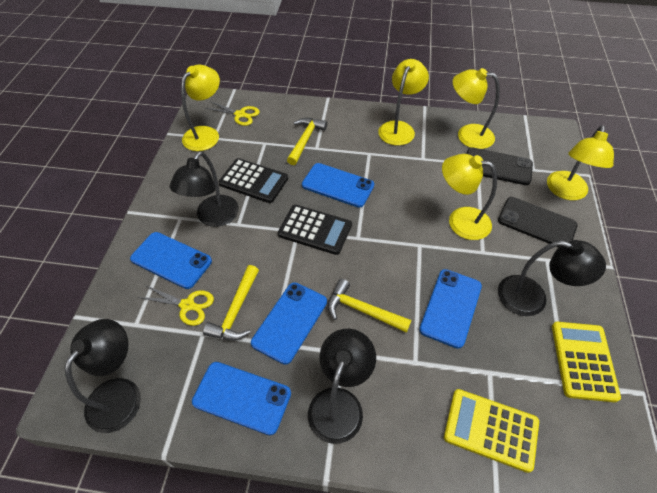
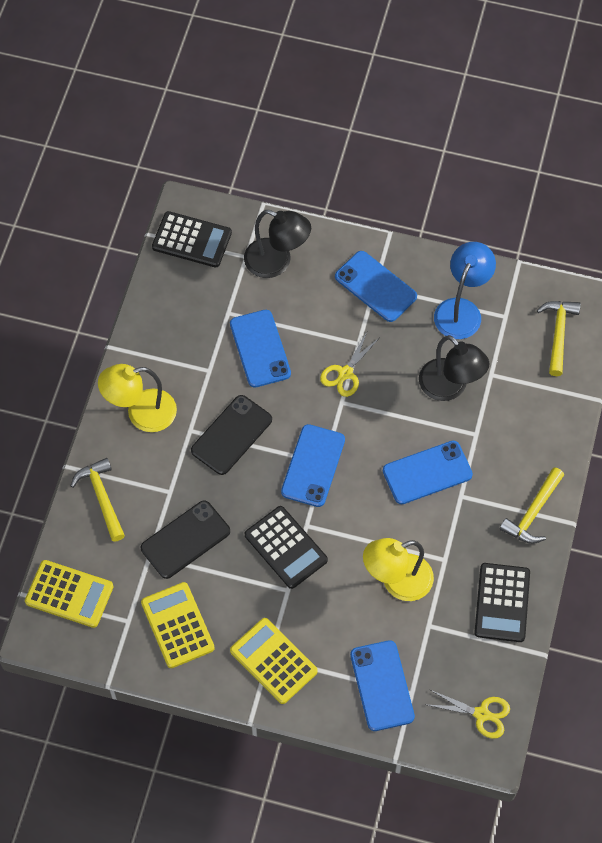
black calculator: [218,158,288,203] [278,205,352,255] = 2 -> [152,211,232,267] [245,506,328,589] [474,563,530,642] = 3
black lamp: [65,319,141,433] [170,151,239,227] [308,329,376,444] [498,240,606,316] = 4 -> [244,210,311,278] [419,335,489,401] = 2
blue lamp: none = 0 -> [434,242,496,339] = 1
yellow calculator: [444,389,539,473] [552,322,621,402] = 2 -> [25,560,114,628] [141,582,215,668] [230,618,318,704] = 3
yellow lamp: [181,65,220,151] [378,59,429,146] [442,154,497,240] [453,68,500,149] [547,125,614,200] = 5 -> [98,364,177,432] [363,538,434,601] = 2

